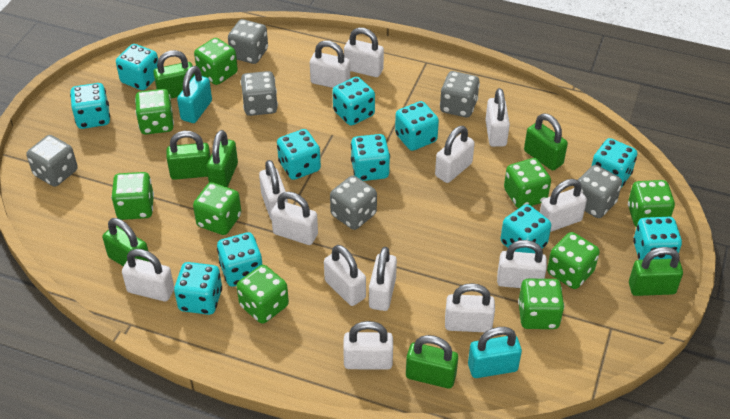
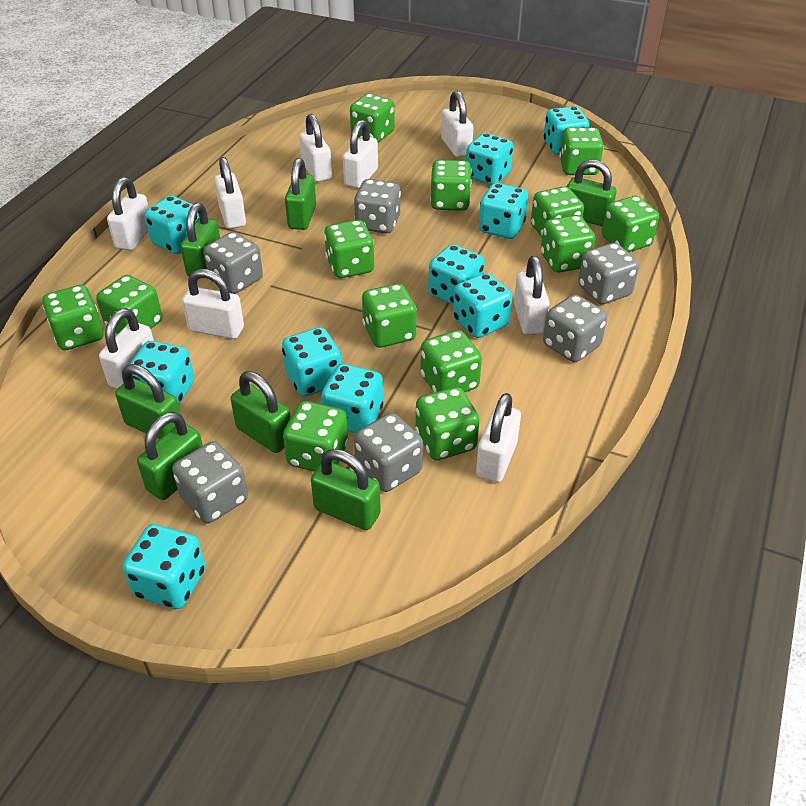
green dice: [111,172,154,220] [135,89,174,134] [193,182,241,235] [194,38,238,85] [237,265,289,324] [504,158,551,209] [518,279,565,329] [547,232,600,289] [628,180,675,227] = 9 -> [42,285,104,350] [96,275,162,334] [283,401,348,472] [324,220,374,278] [350,94,394,143] [362,283,417,348] [416,387,479,460] [420,330,482,393] [430,160,472,211] [531,186,584,237] [541,215,595,273] [559,127,604,175] [602,196,659,252] = 13
turquoise dice: [70,83,110,129] [116,44,158,90] [174,262,222,315] [217,232,263,287] [277,129,321,180] [333,77,375,126] [351,134,390,181] [395,101,439,151] [500,204,551,253] [592,138,637,188] [633,217,682,260] = 11 -> [123,524,205,609] [129,341,194,406] [145,196,199,254] [282,327,342,397] [321,364,383,433] [428,244,485,305] [453,273,512,338] [466,133,513,185] [479,183,528,239] [544,106,589,155] = 10
turquoise padlock: [177,66,212,123] [468,327,522,378] = 2 -> none = 0
white padlock: [122,249,174,301] [259,160,288,220] [271,192,318,245] [310,40,350,88] [324,245,366,306] [343,321,393,370] [344,28,384,77] [369,247,397,311] [435,126,475,183] [445,283,495,332] [485,88,510,147] [497,240,547,288] [540,179,587,232] = 13 -> [99,308,154,389] [107,177,149,251] [182,269,244,339] [214,157,246,229] [299,114,332,182] [343,120,378,189] [441,91,473,157] [476,393,521,482] [514,256,550,335] = 9

